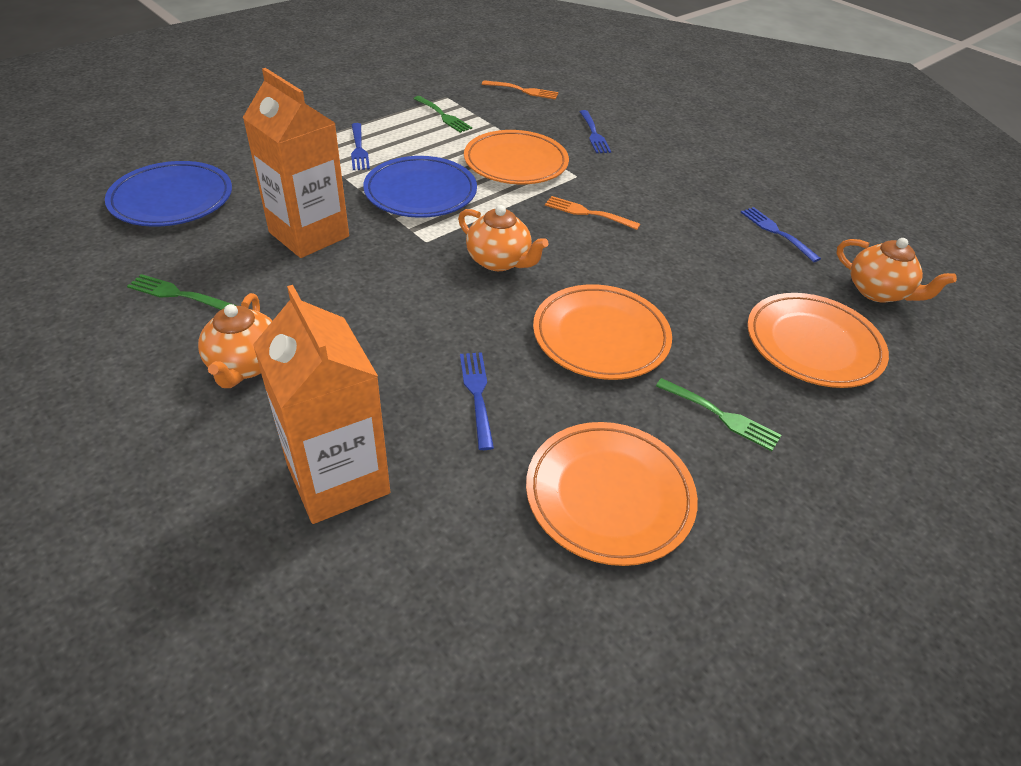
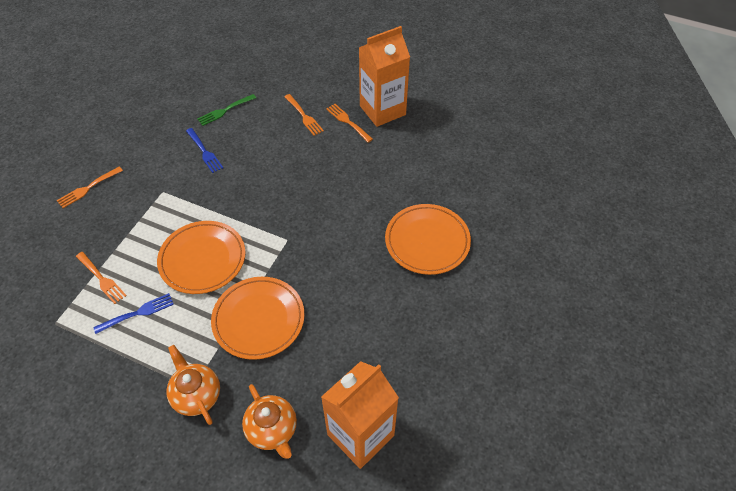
blue fork: [351,123,370,170] [460,352,494,450] [580,110,611,153] [741,207,821,262] = 4 -> [93,293,174,334] [186,128,223,173] = 2
blue plate: [105,161,232,227] [363,156,477,218] = 2 -> none = 0
green fork: [127,274,237,310] [413,96,472,133] [656,378,781,451] = 3 -> [197,94,256,126] = 1
orange fork: [482,80,559,99] [545,196,640,230] = 2 -> [57,167,123,208] [76,252,127,304] [284,94,324,136] [326,104,373,142] = 4
orange plate: [464,130,569,184] [526,422,698,566] [533,284,672,380] [747,293,889,388] = 4 -> [157,221,246,294] [211,277,305,360] [385,204,471,275] = 3
orange teapot: [198,293,273,388] [458,205,549,271] [836,238,957,303] = 3 -> [166,345,220,425] [242,384,297,459] = 2

